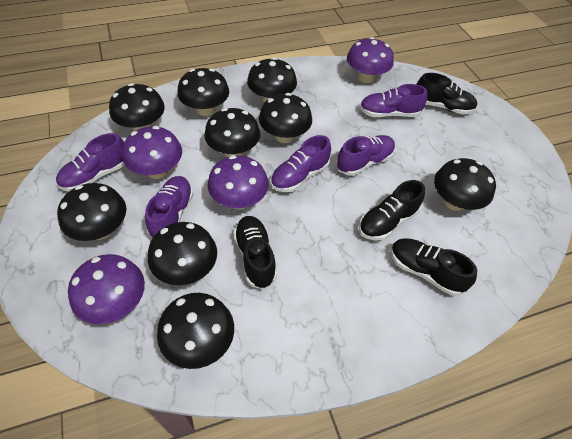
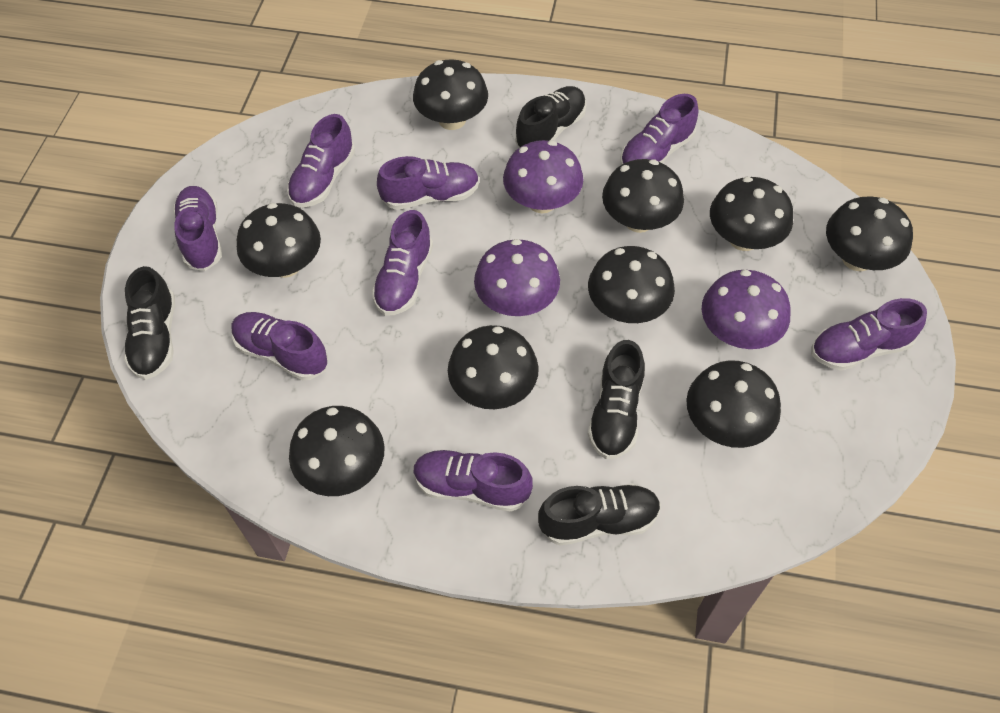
purple mushroom: [68,254,145,324] [122,126,182,179] [207,155,269,209] [347,37,394,83] = 4 -> [474,239,560,316] [503,140,583,213] [702,270,790,349] = 3
purple shoe: [56,133,125,191] [145,176,194,238] [270,135,331,192] [336,135,395,176] [359,84,427,117] = 5 -> [173,186,222,271] [232,312,328,380] [287,114,355,208] [372,210,433,316] [377,156,480,210] [413,450,533,512] [620,94,698,165] [811,298,927,370] = 8

